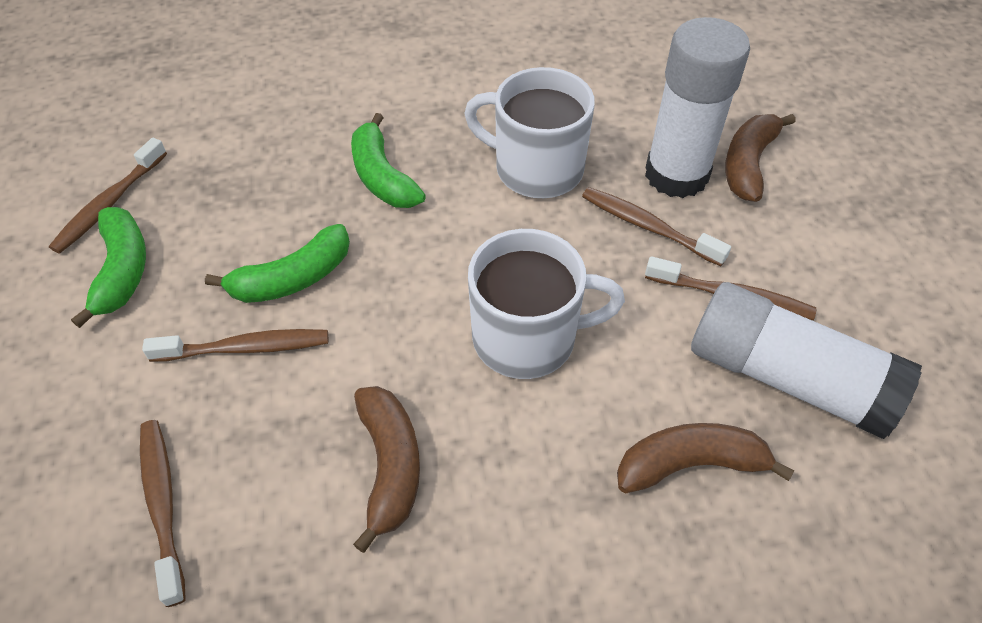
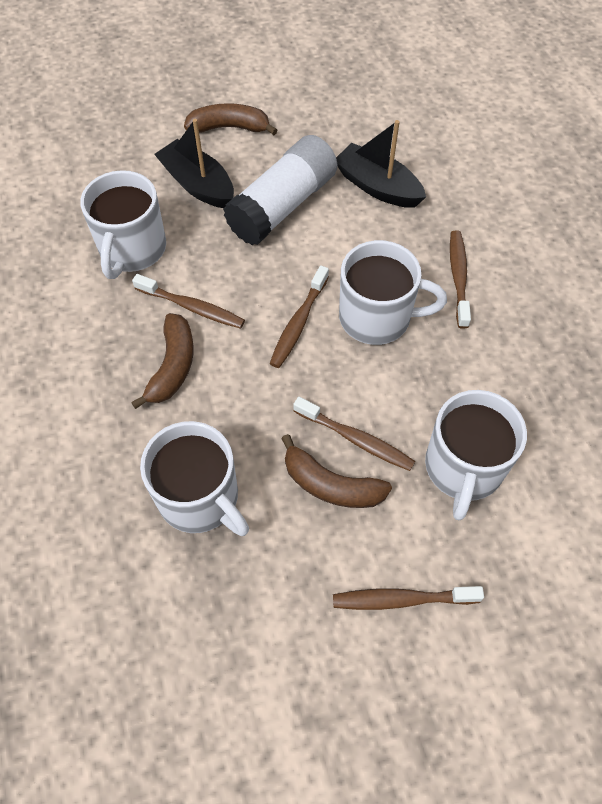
black boat: none = 0 -> [154,119,234,208] [336,120,426,208] = 2
green banana: [71,207,146,328] [205,224,350,303] [351,113,426,208] = 3 -> none = 0
white glue stick: [645,17,750,198] [691,282,922,439] = 2 -> [223,135,337,245] = 1
white mug: [464,67,595,198] [468,229,625,379] = 2 -> [80,170,166,279] [140,421,249,536] [339,240,447,345] [425,390,527,520] = 4

